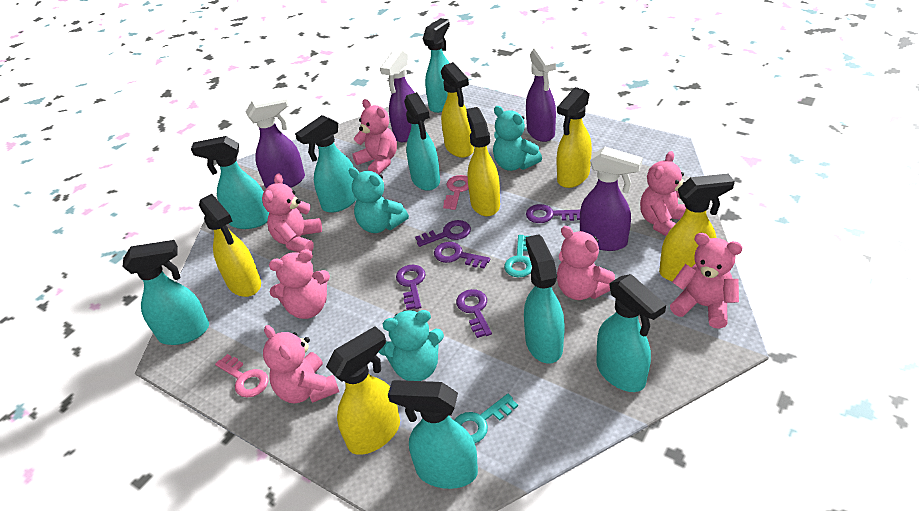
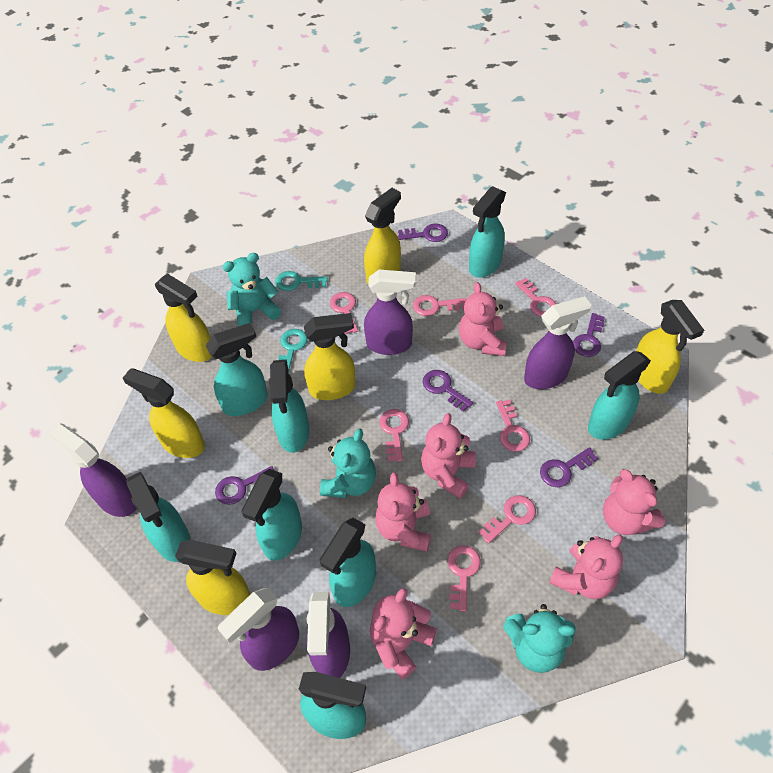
pink key: [215,354,268,398] [443,175,469,210] = 2 -> [330,292,358,334] [379,409,409,462] [413,295,466,316] [447,545,481,612] [479,495,536,544] [496,400,530,452] [515,278,556,317] = 7
pink teddy bear: [262,174,322,253] [263,325,339,403] [269,249,330,319] [352,99,397,175] [557,226,615,300] [640,151,686,236] [670,233,743,329] = 7 -> [370,588,437,679] [375,472,431,551] [421,413,476,499] [459,282,507,356] [549,535,623,599] [603,469,665,535] = 6
purple spray bottle: [246,95,305,188] [380,50,415,142] [526,46,556,142] [580,147,643,251] = 4 -> [49,423,136,517] [218,588,299,671] [307,592,350,678] [364,269,416,355] [524,296,591,389] = 5

